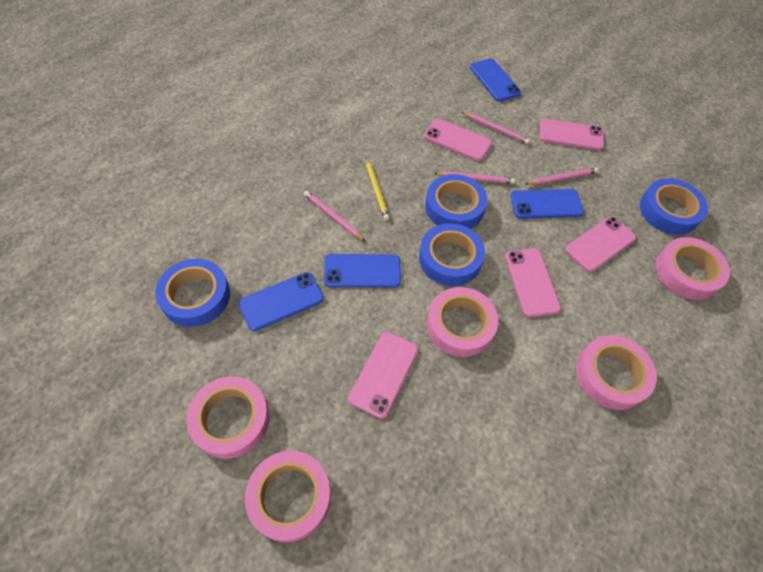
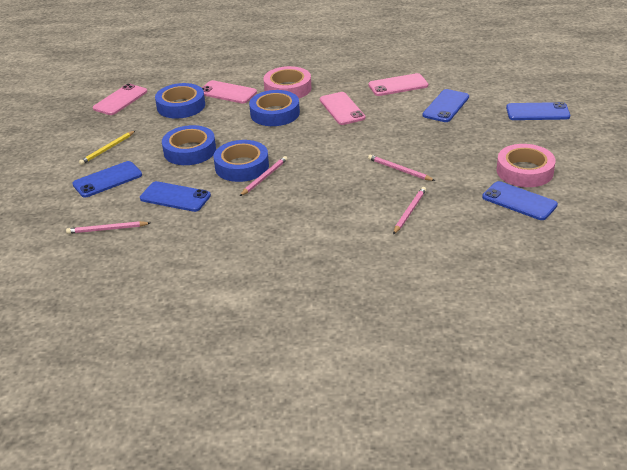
blue phone: [238,272,324,331] [324,254,401,288] [470,58,521,102] [510,189,584,219] = 4 -> [72,161,142,198] [140,181,211,212] [423,89,469,122] [482,181,558,220] [506,102,570,120] = 5
pink phone: [348,332,418,419] [424,119,492,161] [505,248,561,317] [540,119,604,150] [565,216,636,272] = 5 -> [93,84,147,115] [202,80,257,103] [320,92,365,125] [368,73,428,96] = 4
pink tape: [187,376,270,459] [245,451,331,542] [427,287,498,357] [576,335,657,410] [655,237,730,300] = 5 -> [264,66,312,98] [497,144,556,187] = 2

